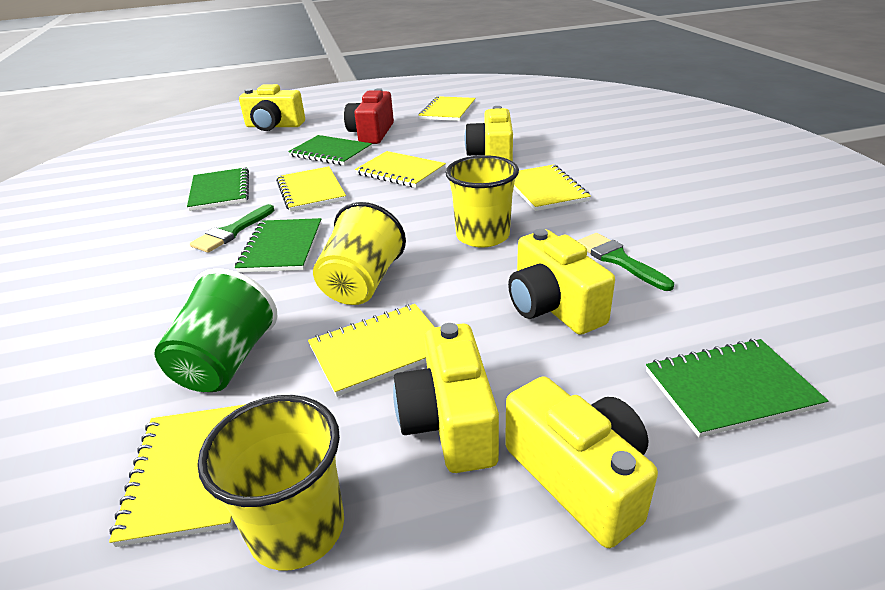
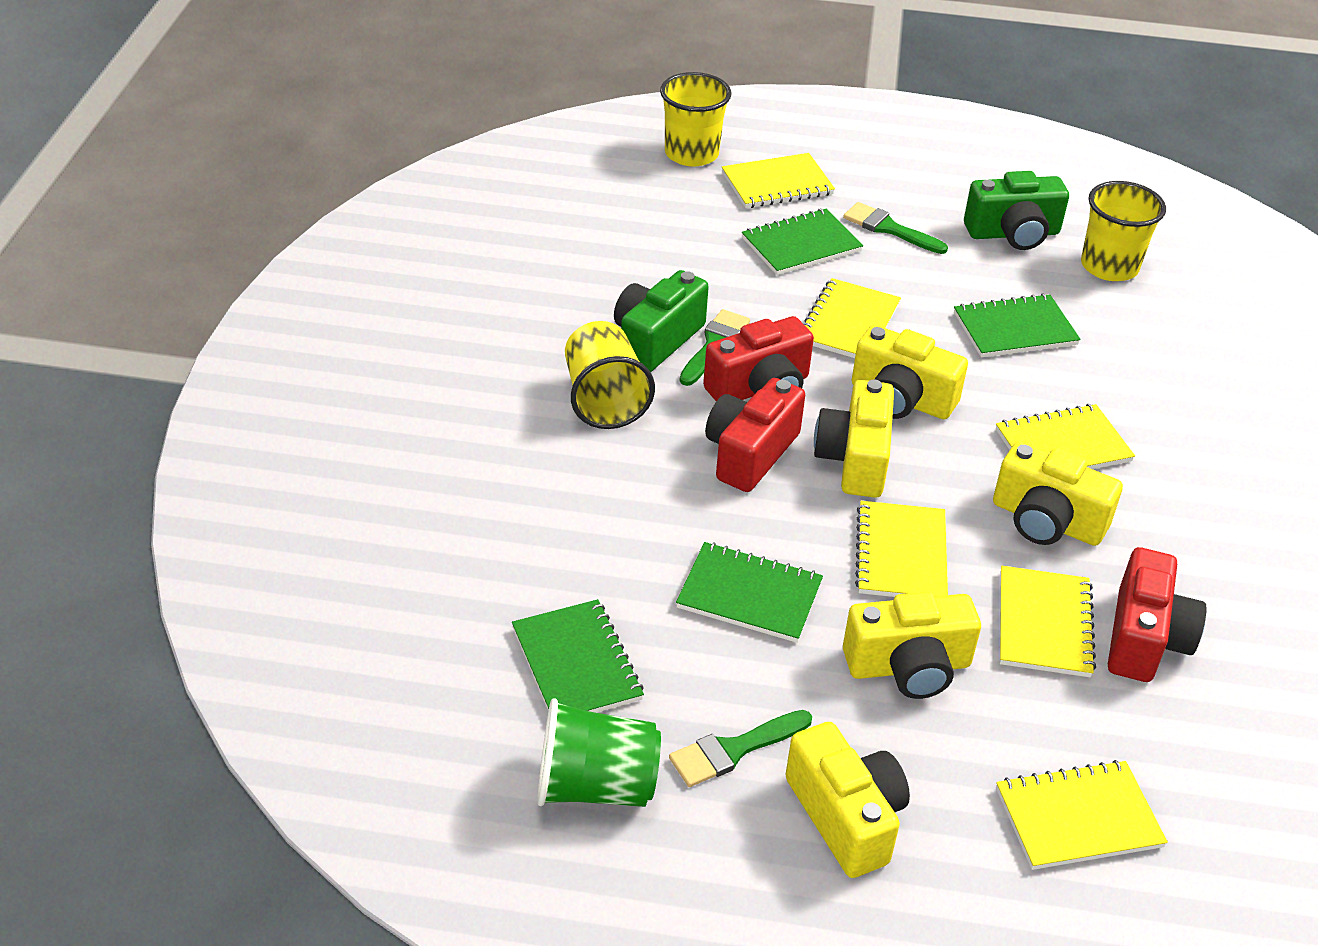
green brush: [190,204,275,253] [577,233,674,291] = 2 -> [669,710,812,787] [679,309,750,386] [843,202,948,254] = 3
green camera: none = 0 -> [614,270,709,372] [964,171,1069,250] = 2
red camera: [344,88,394,144] = 1 -> [703,316,814,401] [705,378,805,492] [1108,547,1207,682] = 3

